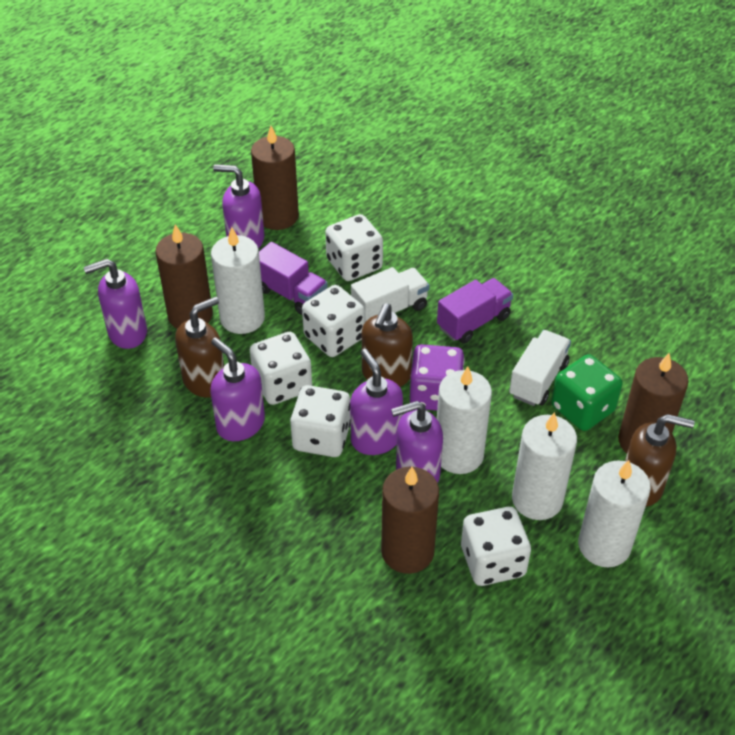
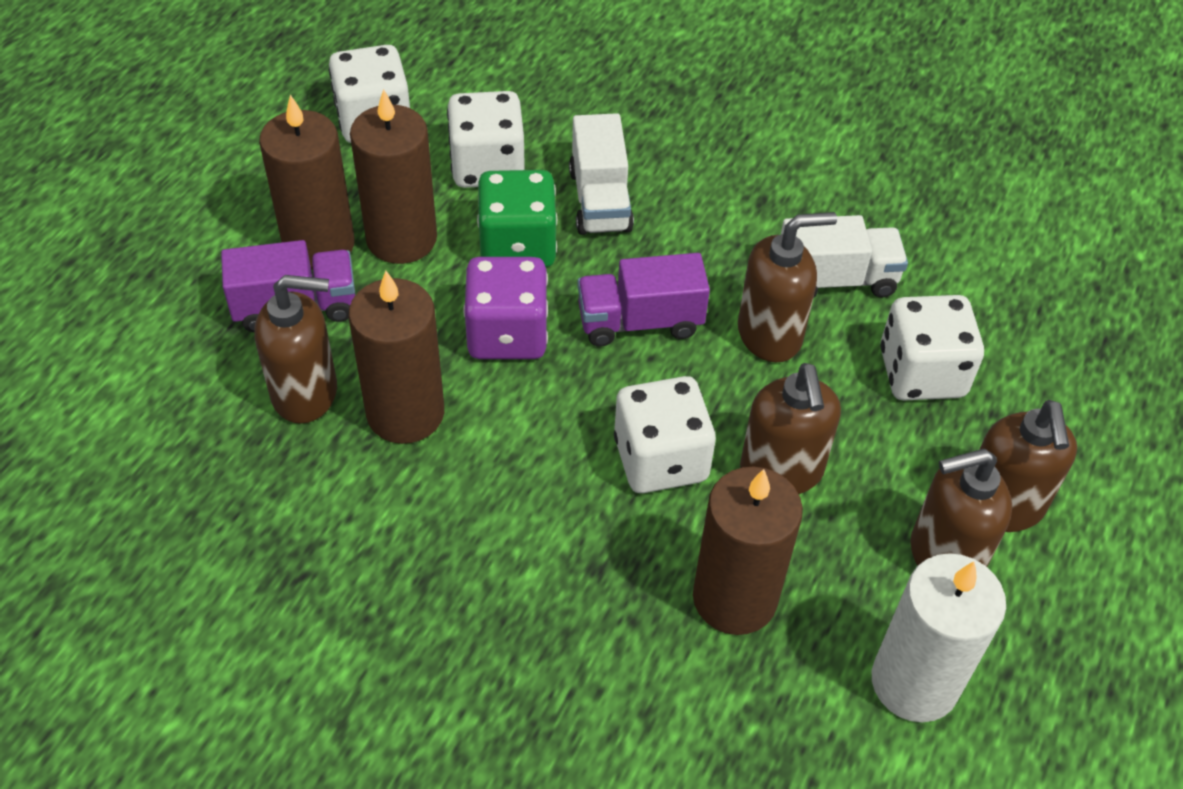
brown soap dispenser: [175,297,224,398] [362,303,413,387] [625,414,695,507] = 3 -> [254,275,337,424] [738,212,837,362] [740,363,841,494] [910,449,1012,567] [979,400,1077,532] = 5
purple soap dispenser: [83,259,147,349] [210,337,265,441] [213,164,264,249] [350,349,403,455] [391,401,443,483] = 5 -> none = 0
white candle: [211,227,265,334] [437,366,492,474] [512,412,577,520] [578,460,651,567] = 4 -> [872,553,1006,722] = 1
white dice: [250,332,312,405] [290,385,351,457] [302,285,365,357] [325,214,383,281] [461,507,531,586] = 5 -> [329,45,410,143] [447,91,525,188] [614,376,716,493] [880,295,984,400] = 4

